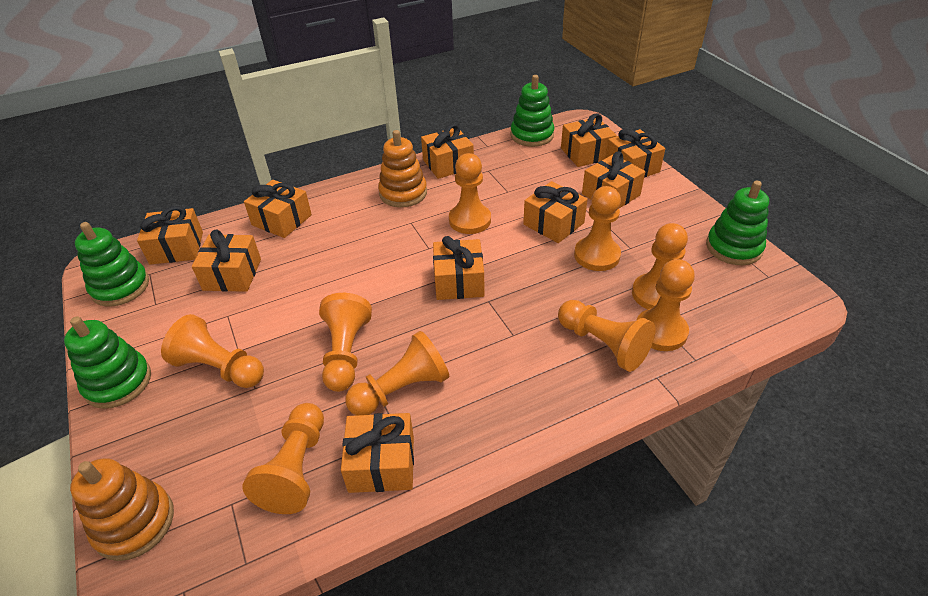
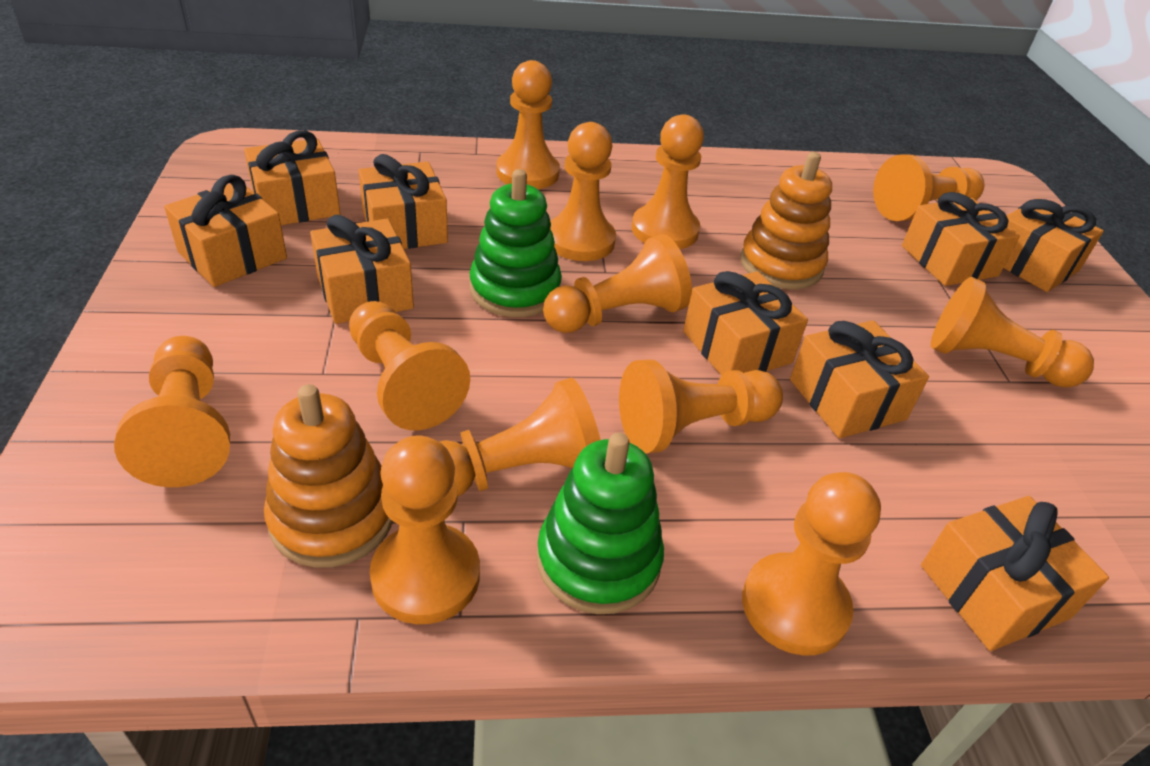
green stacking toy: [64,317,151,409] [75,222,149,307] [510,75,554,147] [706,181,769,265] = 4 -> [469,169,562,317] [537,433,664,614] = 2
orange gift: [137,206,203,265] [192,230,261,292] [244,180,312,238] [341,413,414,493] [421,124,474,179] [433,236,484,300] [523,181,588,243] [561,113,617,167] [582,152,645,208] [605,129,665,178] = 10 -> [164,175,287,287] [244,130,340,225] [310,214,414,324] [358,154,448,249] [683,271,808,376] [790,320,929,438] [902,192,1020,286] [921,496,1109,651] [1004,198,1104,292] = 9
orange pawn: [161,314,264,388] [243,403,324,514] [319,293,372,392] [345,331,449,415] [449,153,491,234] [558,300,656,372] [574,186,621,271] [632,223,688,309] [636,259,695,351] = 9 -> [114,336,230,487] [349,301,470,430] [370,436,480,624] [440,378,601,496] [496,60,560,189] [543,234,692,333] [550,122,616,261] [619,359,783,454] [632,114,704,249] [742,472,881,656] [873,155,984,221] [931,277,1094,388] = 12

